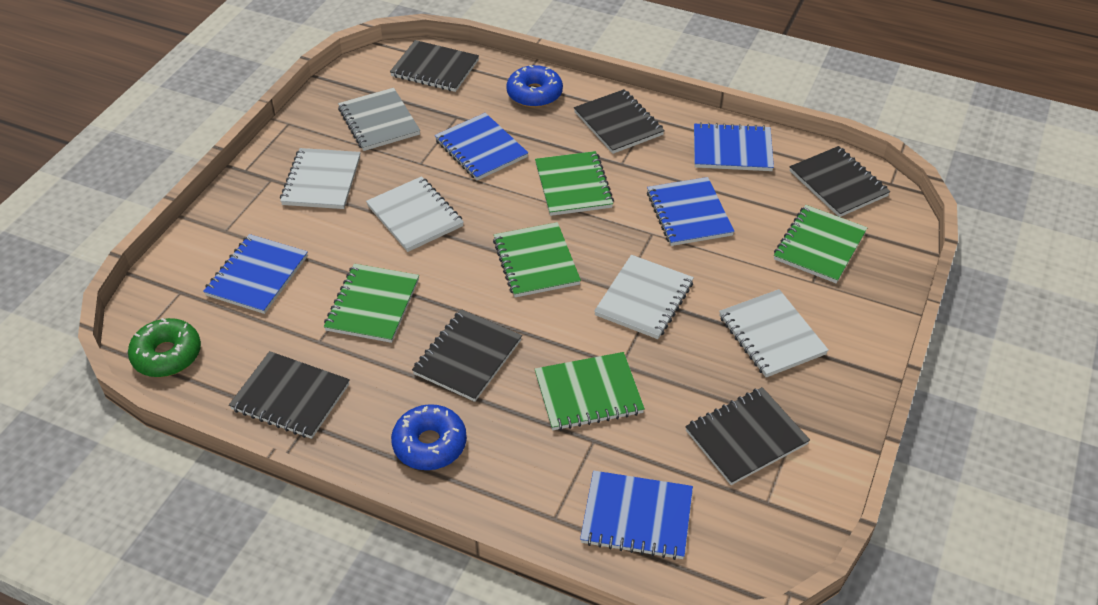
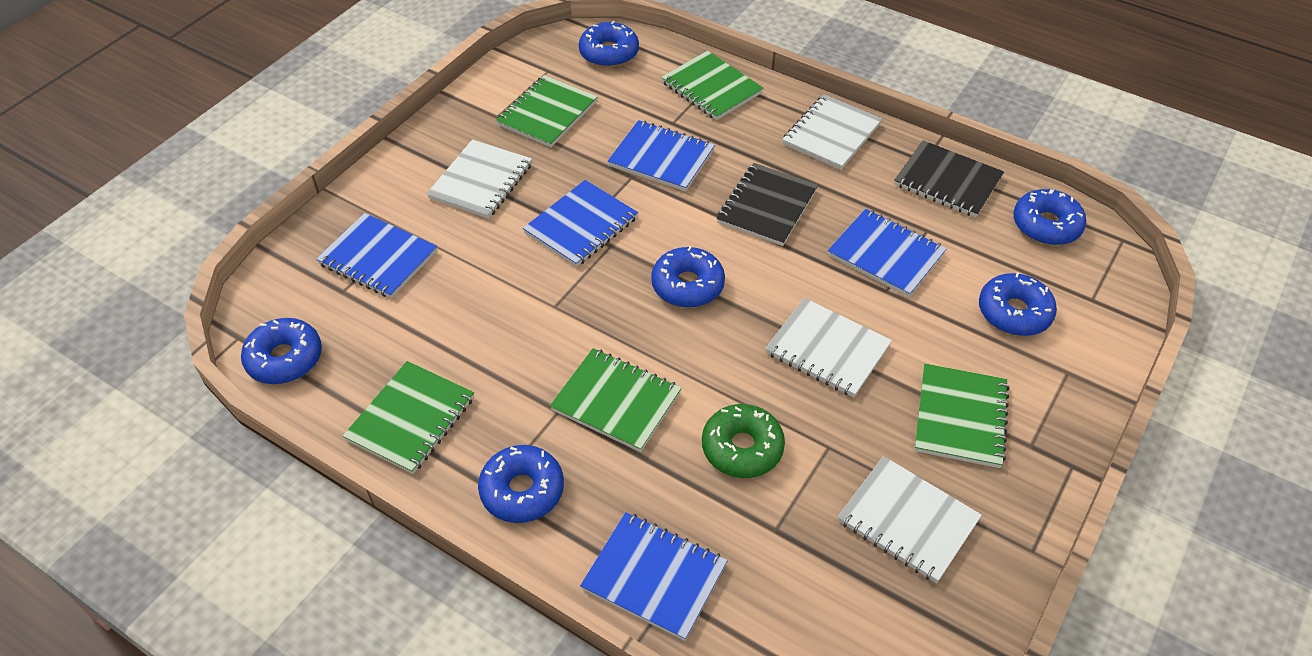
black notebook: [229,351,350,439] [390,40,479,92] [412,309,522,402] [574,89,665,154] [685,387,810,485] [790,146,890,217] = 6 -> [717,163,818,246] [894,140,1004,218] = 2
blue donut: [391,404,467,470] [506,65,563,108] = 2 -> [241,318,322,384] [478,445,564,523] [579,21,639,67] [651,246,725,308] [979,272,1057,336] [1013,189,1086,245] = 6
grey notebook: [338,88,420,151] = 1 -> none = 0

